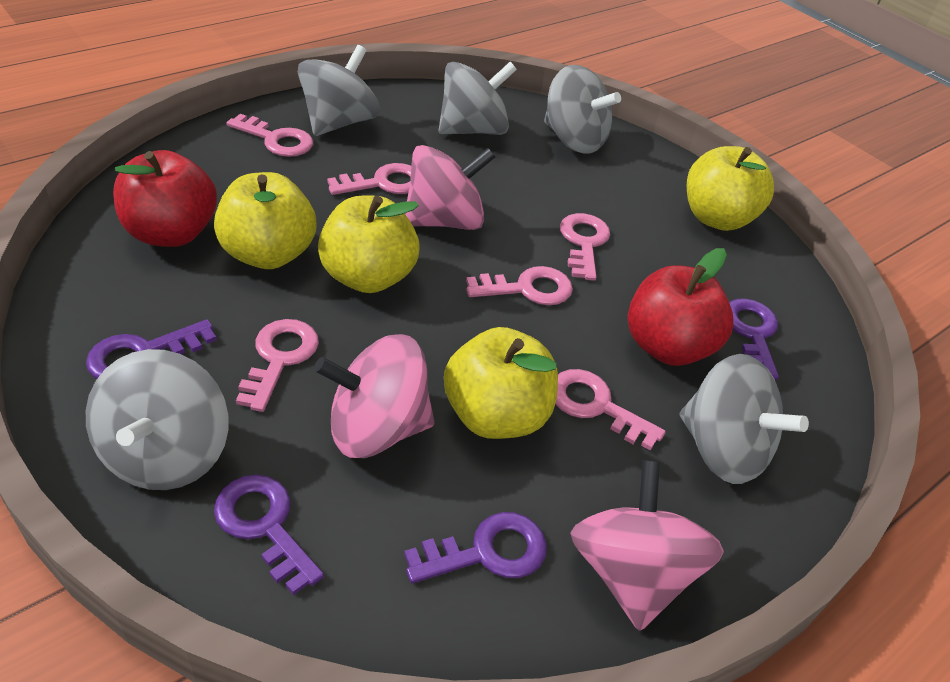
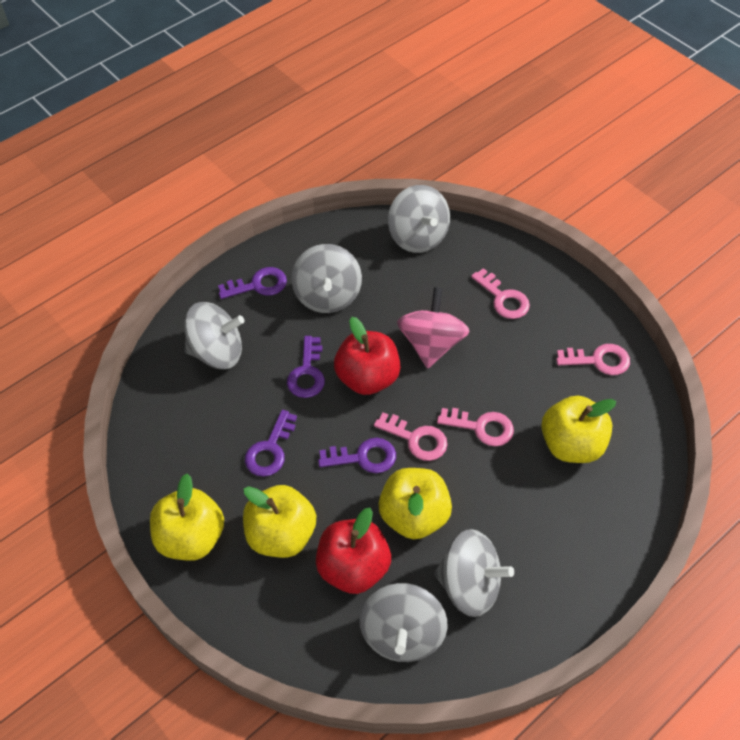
pink key: [227,114,313,157] [236,319,319,412] [327,163,411,195] [466,266,573,305] [555,369,666,450] [560,213,610,281] = 6 -> [374,412,448,461] [437,408,514,446] [471,268,530,319] [556,344,630,375] = 4
pink spinning top: [314,334,434,458] [405,145,495,230] [570,460,724,631] = 3 -> [397,287,470,368] = 1

